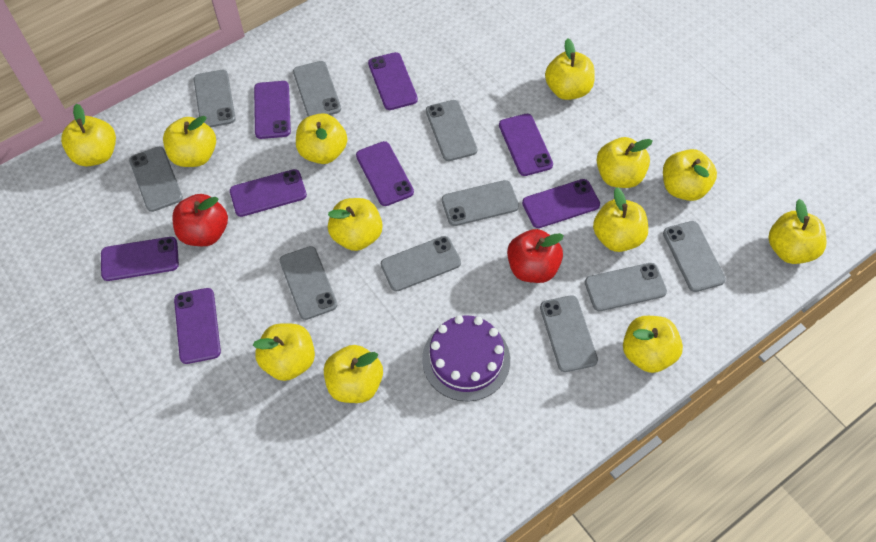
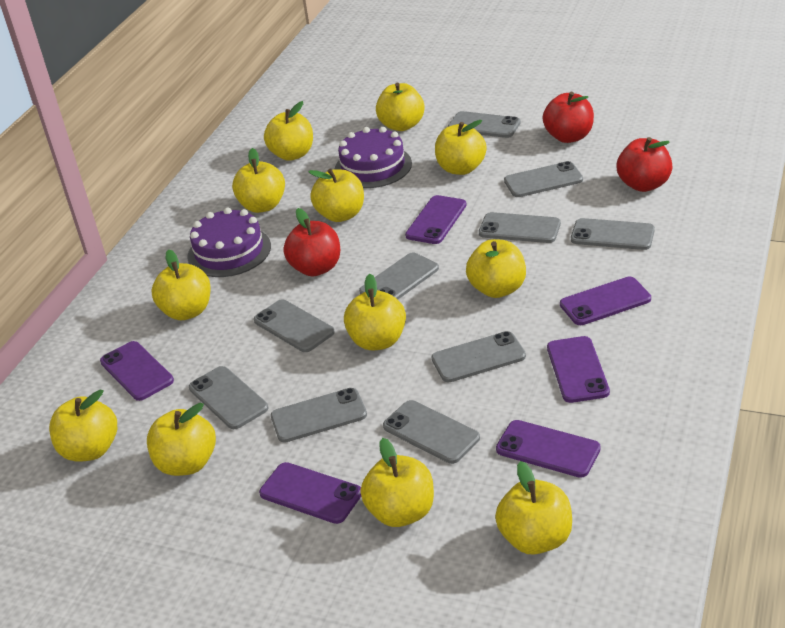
purple cake: [422,315,510,402] = 1 -> [187,207,271,277] [335,127,412,188] = 2
purple phone: [101,237,179,281] [174,288,221,364] [230,169,307,217] [254,81,291,139] [356,141,414,206] [368,52,418,110] [499,114,553,176] [522,179,600,228] = 8 -> [100,341,174,401] [259,462,361,524] [405,195,466,244] [496,420,601,478] [547,336,610,403] [560,277,651,325] = 6
red apple: [172,194,228,246] [507,229,564,283] = 2 -> [283,208,340,277] [542,92,594,143] [617,137,673,192] = 3

